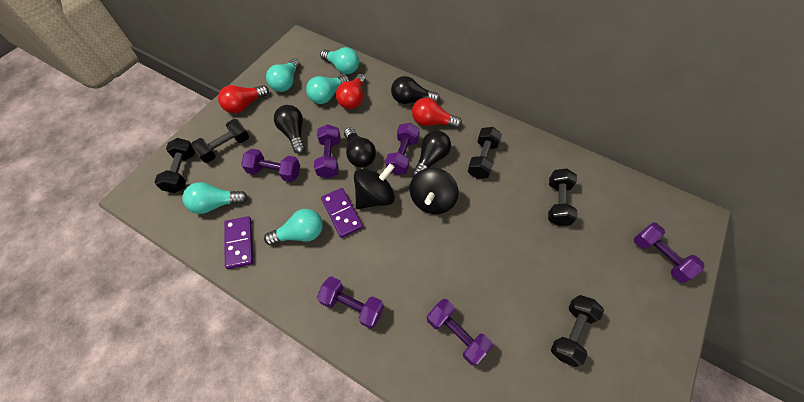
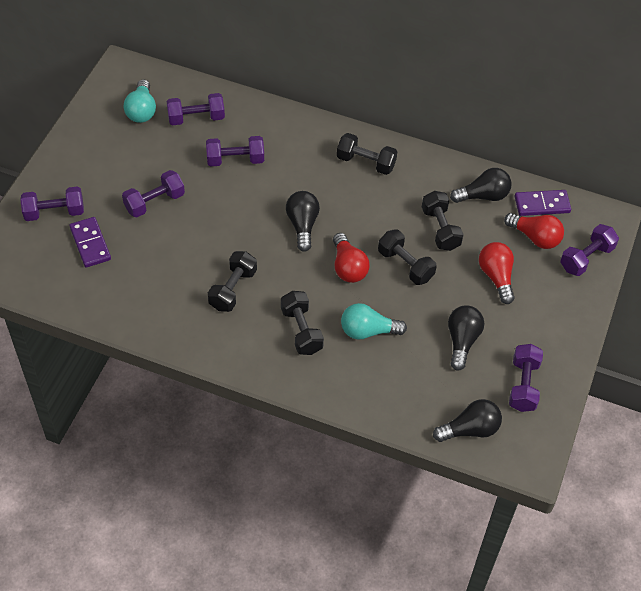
black spinning top: [354,163,395,209] [410,168,459,214] = 2 -> none = 0
turquoise light bulb: [182,182,248,214] [264,209,323,245] [266,58,300,92] [306,75,350,104] [320,47,359,74] = 5 -> [124,79,156,123] [341,303,407,340] = 2

